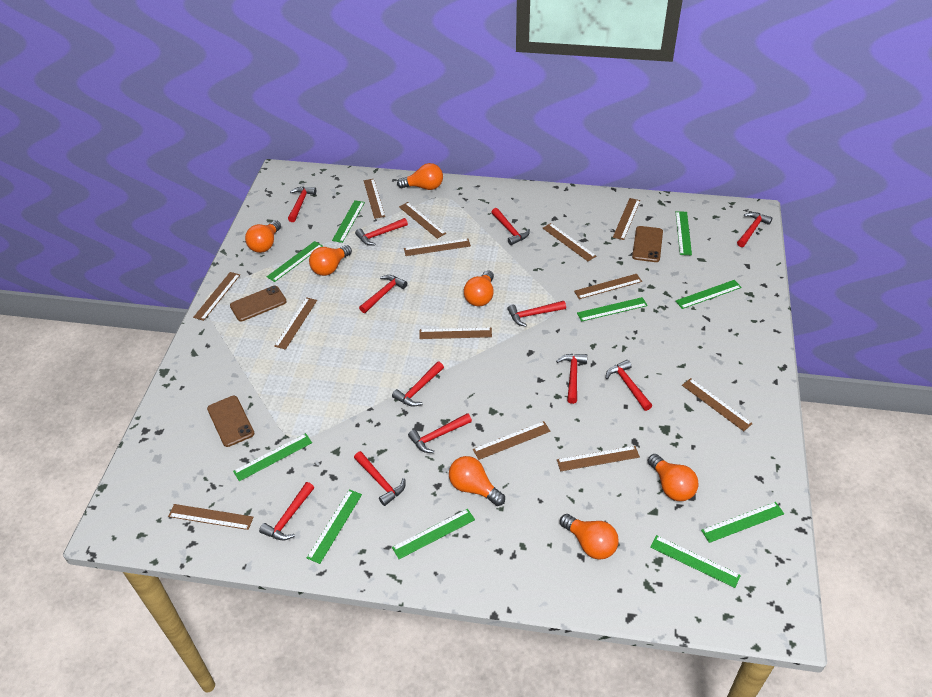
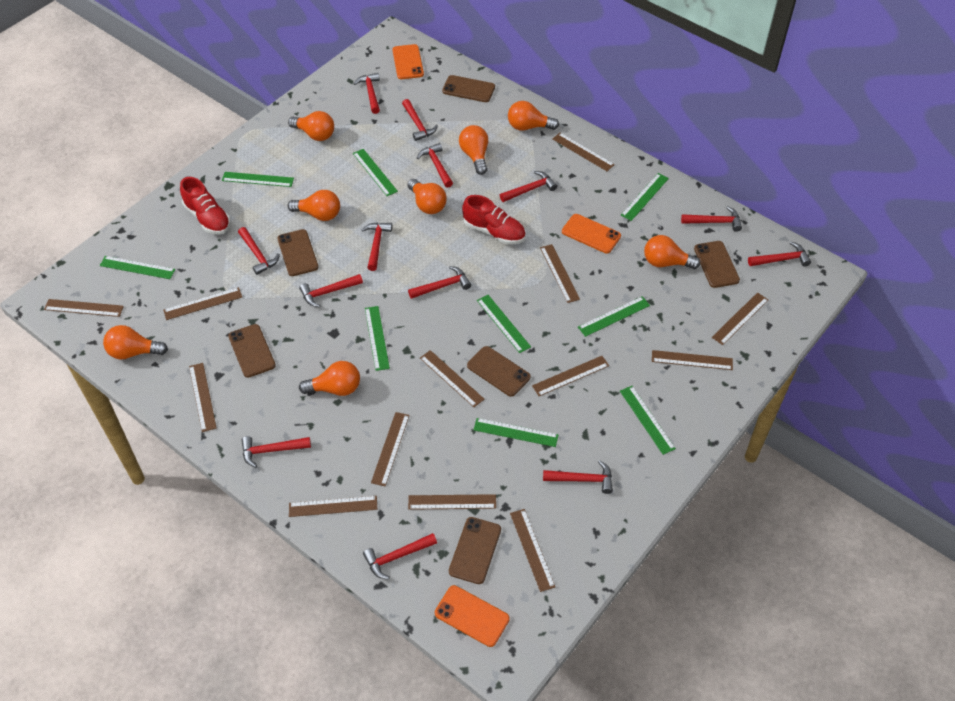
brown phone: [207,396,255,447] [230,286,287,321] [632,226,663,262] = 3 -> [228,324,276,378] [277,229,319,276] [442,75,495,102] [449,517,501,584] [467,346,531,397] [694,241,740,288] = 6
green ruler: [233,433,312,481] [267,241,323,282] [307,489,362,564] [332,200,365,243] [392,509,475,559] [577,297,648,322] [650,535,741,588] [676,211,692,255] [676,280,742,309] [701,502,784,543] = 10 -> [100,256,175,279] [222,172,294,187] [353,149,398,196] [365,306,390,371] [473,418,559,447] [477,295,531,353] [578,296,650,337] [620,386,676,455] [621,173,669,221] = 9
orange light bulb: [245,220,281,253] [309,245,352,276] [397,163,443,190] [449,456,505,506] [464,270,494,307] [560,514,619,560] [648,454,699,501] = 7 -> [103,325,168,360] [288,111,334,141] [288,190,340,221] [299,361,360,396] [407,179,447,214] [459,125,488,175] [508,101,559,130] [644,235,700,269] = 8
orange phone: none = 0 -> [392,44,424,79] [435,585,510,647] [562,214,621,253] = 3
red hammer: [259,482,314,540] [288,187,316,222] [354,451,406,506] [355,218,408,245] [359,275,407,313] [392,361,444,407] [408,413,472,453] [491,208,530,245] [507,301,566,327] [556,354,587,404] [606,360,652,411] [737,212,772,247] = 12 -> [238,227,280,275] [242,436,311,468] [299,274,363,307] [353,73,380,114] [362,223,392,271] [363,533,437,580] [402,99,438,141] [408,266,471,299] [417,143,453,188] [500,171,557,202] [543,460,613,494] [681,206,742,232] [748,242,811,267] = 13
red shoe: none = 0 -> [180,177,231,235] [462,195,526,245] = 2

